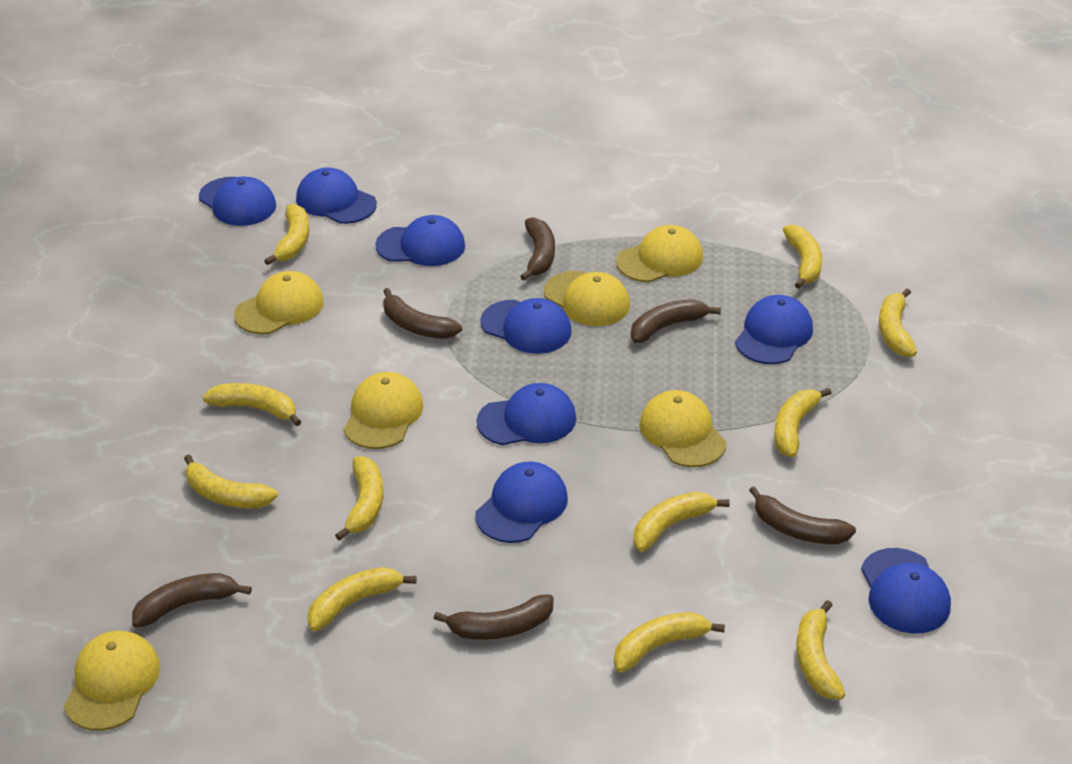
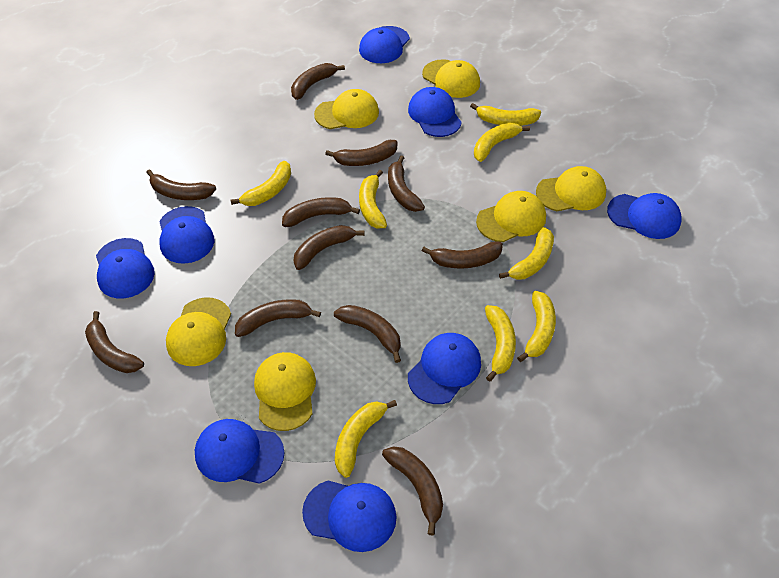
brown banana: [132,573,252,628] [383,288,462,339] [434,594,554,640] [520,217,555,281] [631,299,721,343] [749,486,856,544] = 6 -> [85,311,144,373] [146,169,216,200] [235,299,321,337] [282,197,360,227] [291,63,345,100] [293,225,364,270] [325,140,397,166] [334,305,401,363] [382,446,443,536] [388,156,425,212] [422,241,503,268] = 11
yellow banana: [184,454,278,508] [203,383,301,426] [264,204,309,265] [307,567,417,631] [335,456,383,541] [614,612,725,672] [633,492,730,552] [774,388,831,457] [783,225,822,289] [796,600,845,699] [879,288,917,357] = 11 -> [231,161,291,206] [335,400,397,478] [359,170,387,228] [470,103,541,126] [474,123,530,162] [485,305,516,382] [499,227,554,280] [517,291,556,362] = 8

